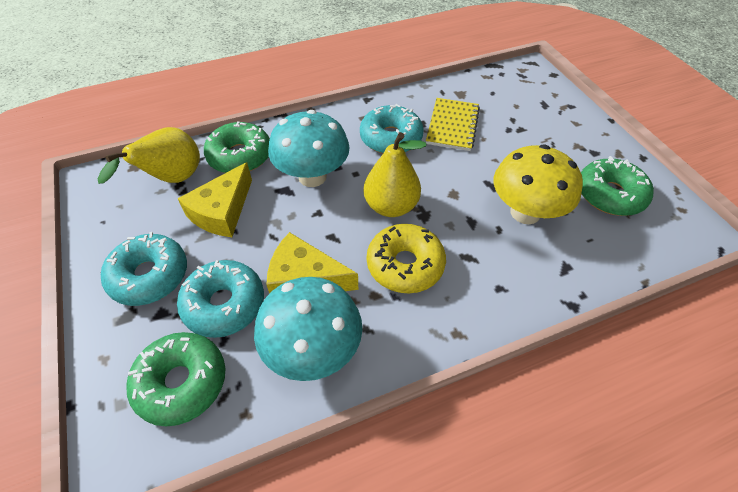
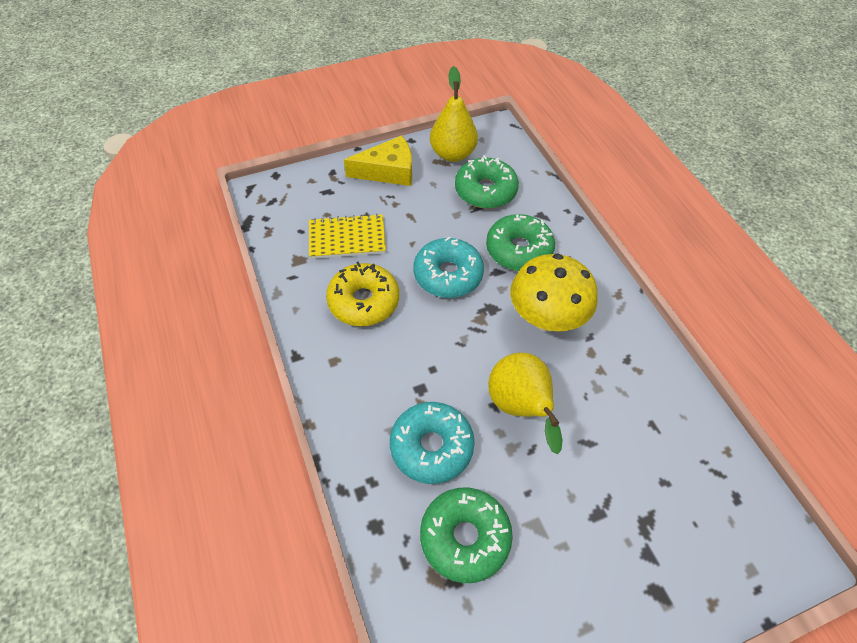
turquoise donut: [101,232,187,306] [177,260,264,338] [360,104,424,154] = 3 -> [390,402,475,484] [413,237,484,298] = 2
turquoise mushroom: [254,277,362,381] [268,110,350,187] = 2 -> none = 0
yellow cheese: [178,162,252,237] [266,232,358,294] = 2 -> [344,135,412,186] = 1

